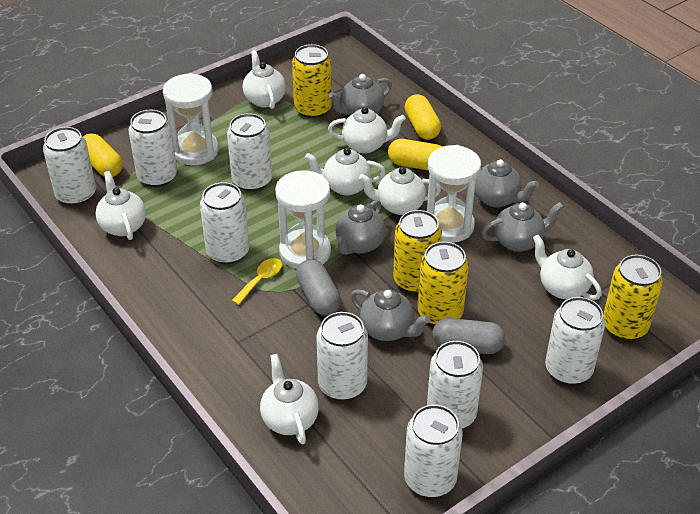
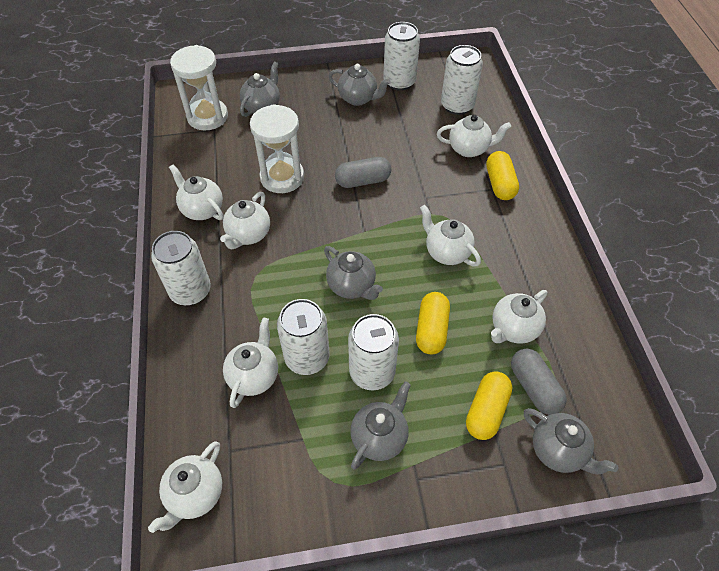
white can: [43,127,96,206] [128,110,177,187] [200,182,249,264] [227,113,272,192] [316,312,368,400] [404,405,463,497] [427,341,483,428] [545,297,605,385] = 8 -> [151,231,211,305] [277,299,330,375] [348,314,399,390] [383,22,420,91] [441,45,483,115] = 5
white hourglass: [163,73,219,165] [275,170,331,269] [427,145,481,243] = 3 -> [170,45,228,131] [250,104,304,193] = 2
yellow can: [292,44,332,118] [393,210,442,293] [418,242,469,326] [603,255,663,340] = 4 -> none = 0
yellow spoon: [232,258,282,305] = 1 -> none = 0

